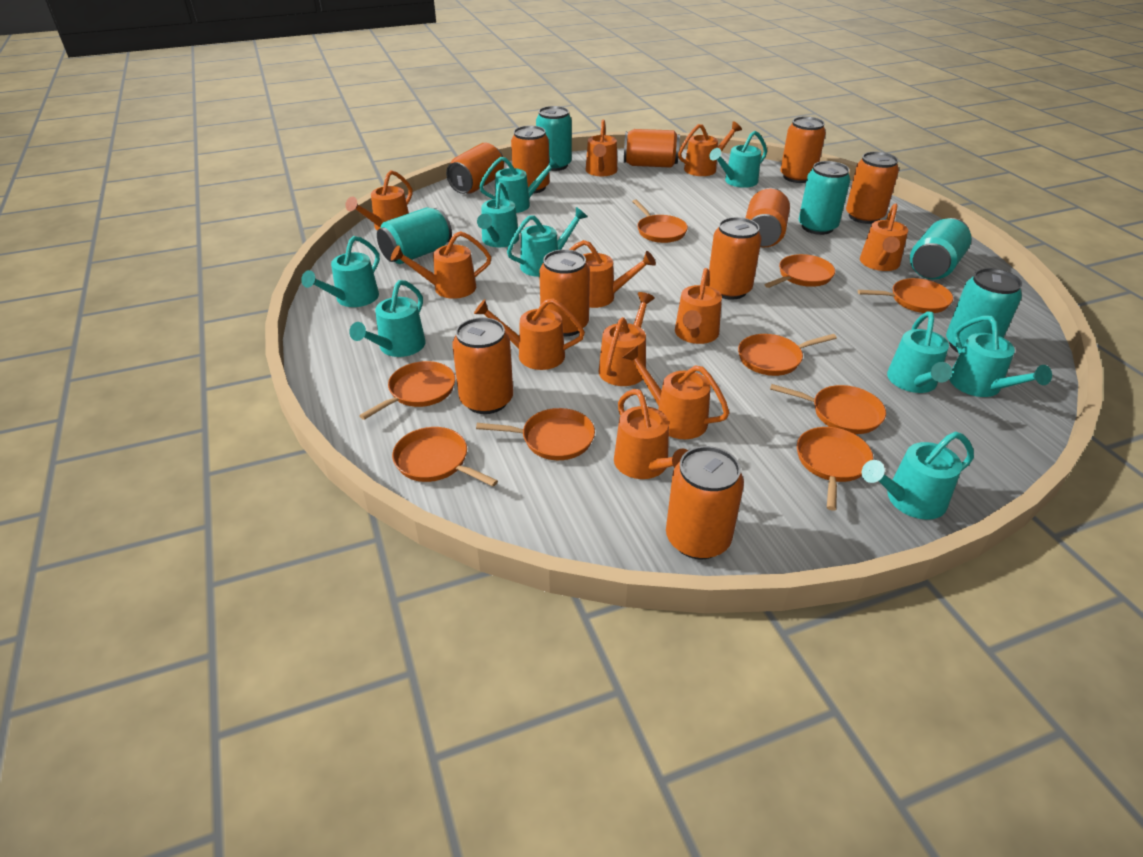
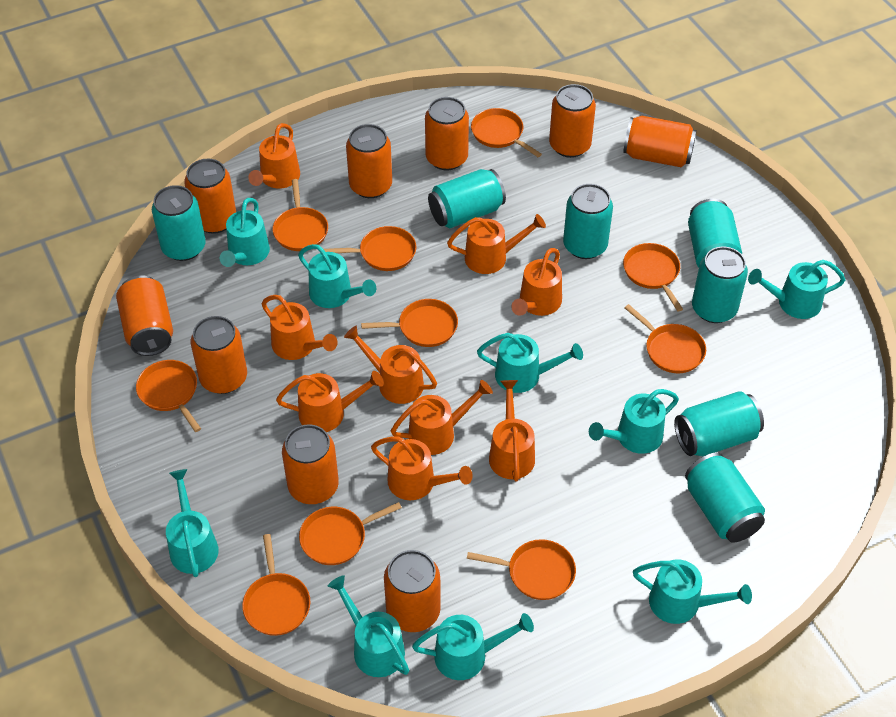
orange can: [446,143,504,194] [452,317,513,414] [511,126,550,194] [539,249,590,336] [624,129,680,168] [666,446,744,559] [709,217,761,300] [745,188,790,248] [780,116,826,183] [846,152,899,224] = 10 -> [116,275,173,356] [184,159,236,234] [191,316,247,394] [282,424,339,504] [346,124,392,198] [384,550,441,632] [425,97,469,170] [549,84,596,158] [623,116,697,167] = 9
orange pan: [359,361,455,420] [392,427,498,486] [476,408,595,460] [632,199,688,243] [738,334,837,376] [764,254,835,288] [770,384,886,434] [797,427,873,511] [858,278,953,313] = 9 -> [136,360,201,432] [242,534,310,636] [273,179,328,251] [299,502,402,565] [324,226,416,271] [361,299,458,347] [467,539,576,600] [471,108,542,157] [623,243,683,311] [625,304,706,373] = 10
orange watering can: [345,170,412,231] [391,231,491,299] [474,299,585,370] [569,240,656,308] [586,120,617,176] [599,292,655,386] [614,389,688,479] [622,346,730,439] [675,268,722,344] [678,121,742,176] [860,203,908,271] = 11 -> [248,123,300,188] [262,295,337,360] [276,371,384,432] [344,326,437,404] [371,436,473,500] [391,380,493,455] [447,214,546,274] [489,380,535,481] [511,248,562,316] = 9
turquoise can: [377,207,452,264] [536,106,572,171] [799,161,850,235] [910,218,972,280] [946,268,1022,353] = 5 -> [152,185,206,261] [428,169,506,228] [563,184,613,259] [674,391,764,456] [685,453,765,543] [688,199,742,268] [692,246,748,323] = 7

